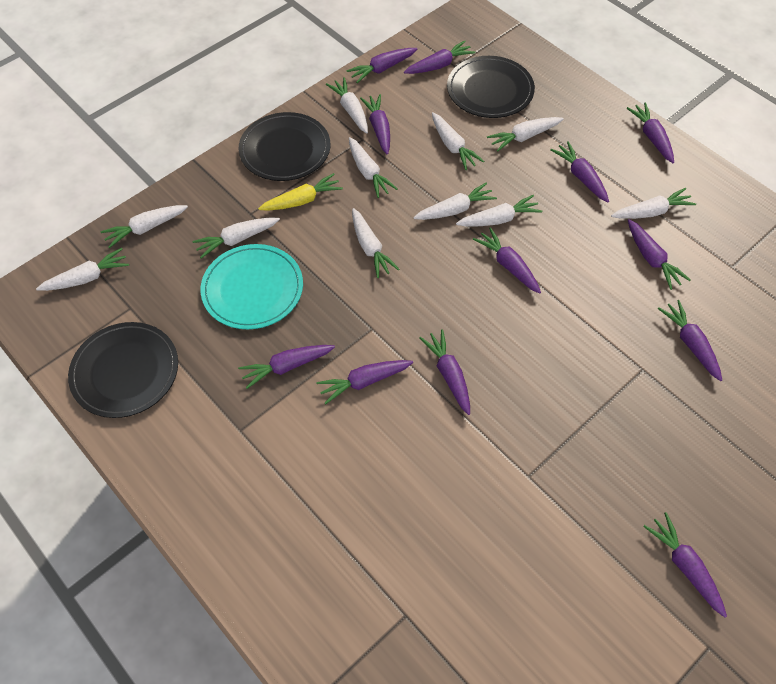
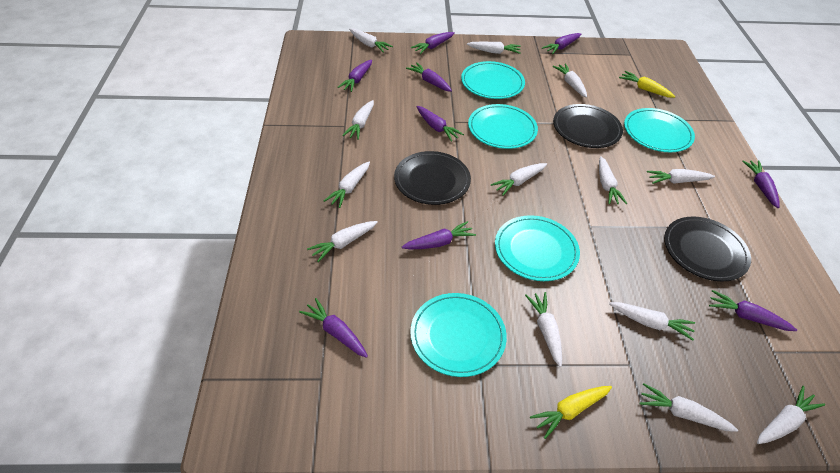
purple carrot: [238,345,335,389] [316,360,413,404] [346,48,417,83] [360,94,390,155] [404,40,476,74] [420,329,470,415] [473,227,541,294] [550,141,609,203] [626,103,674,163] [628,219,690,290] [643,512,727,617] [658,300,722,381] = 12 -> [299,298,368,358] [337,60,372,92] [402,221,476,249] [406,62,452,92] [411,32,454,54] [416,106,464,142] [542,33,581,54] [709,290,797,331] [742,160,779,208] = 9
turquoise plate: [200,244,303,329] = 1 -> [410,293,507,377] [461,61,525,99] [468,104,538,149] [495,215,580,281] [624,108,695,152] = 5
white carrot: [36,248,129,291] [101,205,188,248] [192,217,280,259] [326,77,368,133] [349,137,398,198] [352,208,399,278] [413,183,497,220] [432,112,484,170] [456,195,542,226] [487,117,564,152] [611,188,696,219] = 11 -> [307,221,378,262] [324,162,370,208] [342,100,374,140] [349,28,393,53] [467,42,521,54] [491,163,547,196] [525,292,562,367] [553,63,587,98] [599,156,627,204] [609,302,695,341] [640,383,738,432] [647,169,715,184] [757,386,825,444] = 13
yellow carrot: [258,173,343,211] = 1 -> [530,386,612,439] [619,71,675,98] = 2

